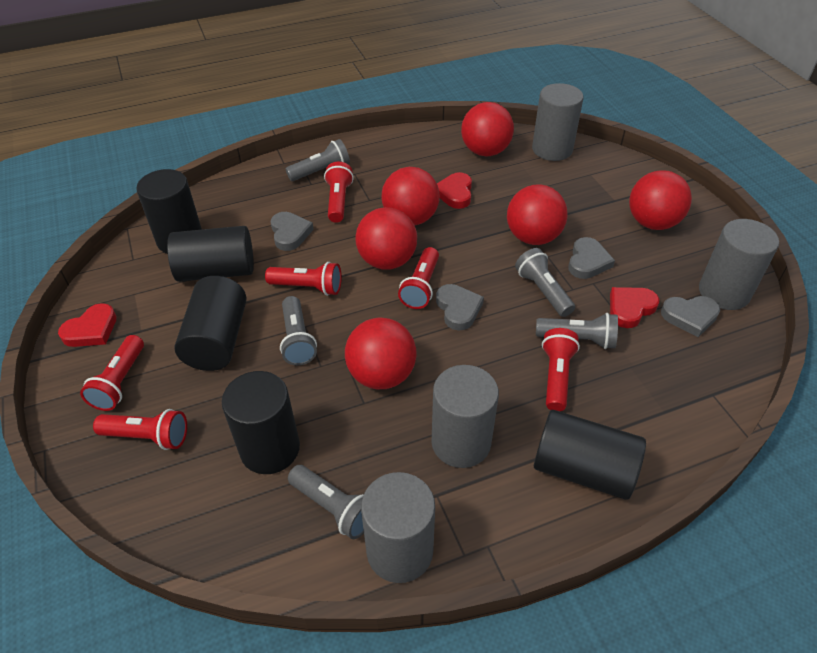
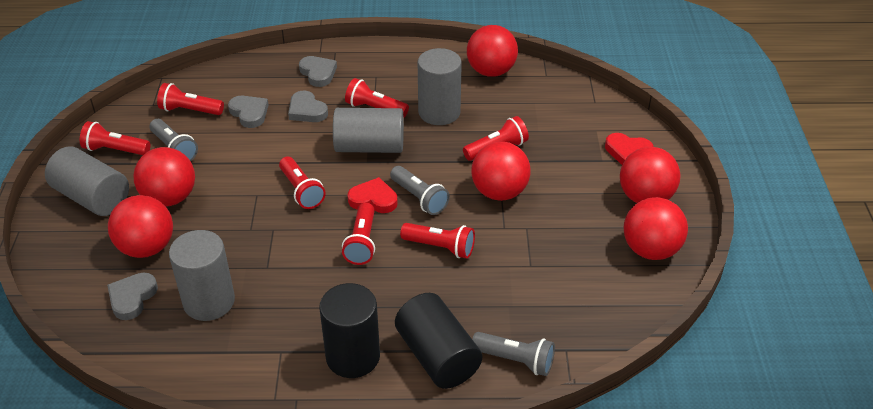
black cylinder: [136,169,202,254] [167,226,254,282] [174,276,247,371] [222,371,300,474] [534,410,646,500] = 5 -> [319,283,380,378] [395,293,482,389] = 2
grey flashlight: [280,296,317,365] [286,139,350,181] [288,465,364,539] [515,248,575,317] [536,313,618,349] = 5 -> [150,119,198,161] [390,166,450,215] [472,332,555,376] = 3
red flashlight: [80,335,144,411] [93,409,187,450] [265,262,342,296] [324,162,354,223] [398,247,439,309] [542,328,580,411] = 6 -> [80,121,150,155] [157,83,224,115] [279,157,326,209] [342,203,375,265] [345,78,409,118] [400,223,475,259] [463,116,529,161] = 7
red heart: [58,303,117,347] [437,172,472,209] [610,287,659,328] = 3 -> [347,177,397,213] [605,133,654,165] = 2

